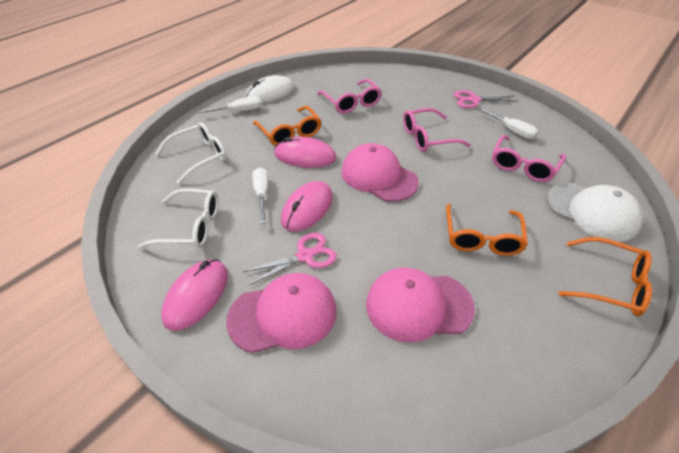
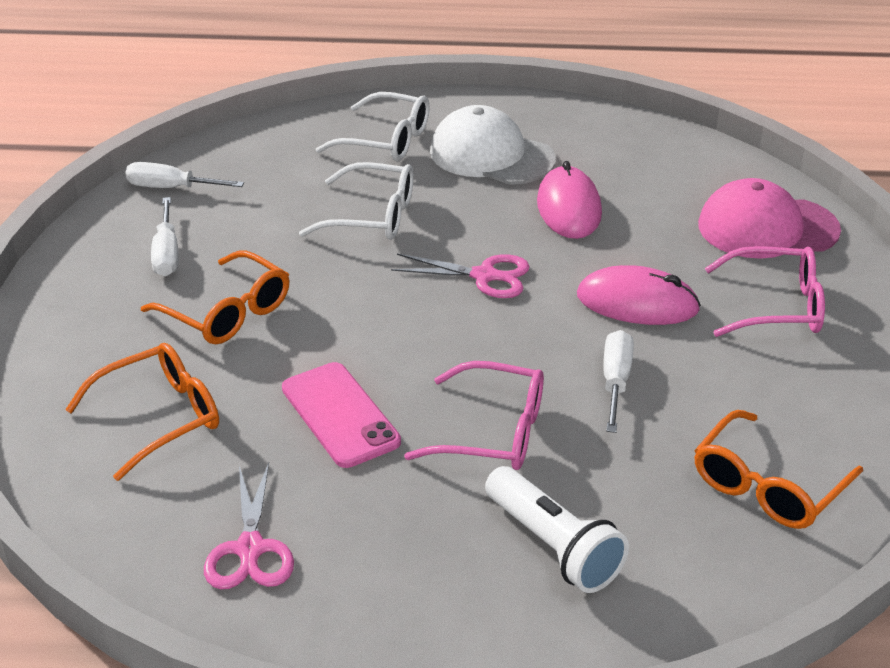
pink cap: [226,273,337,353] [341,143,419,202] [366,268,475,342] = 3 -> [698,178,841,259] = 1
pink glasses: [317,79,382,114] [403,108,471,152] [492,135,566,182] = 3 -> [404,361,544,470] [705,246,825,337] = 2
pink mouse: [161,259,228,331] [274,137,336,168] [281,181,333,232] = 3 -> [537,161,602,239] [577,265,701,325] = 2
pink phone: none = 0 -> [282,362,401,468] = 1
white flashlight: none = 0 -> [485,466,629,593] = 1
white mouse: [245,75,294,103] = 1 -> none = 0

